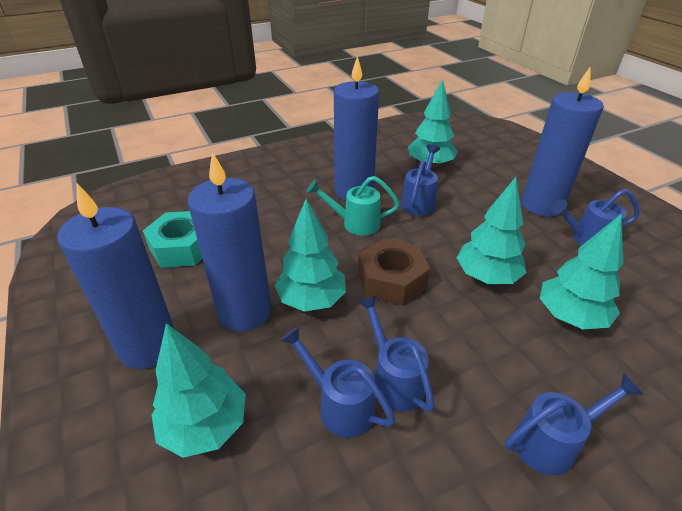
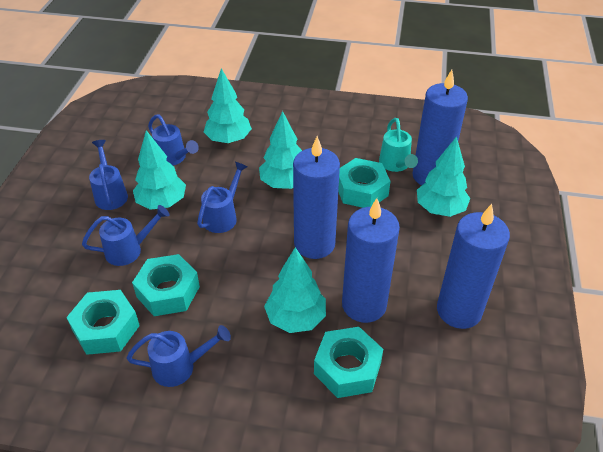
brown nut: [358,238,430,306] = 1 -> none = 0
turquoise nut: [143,211,202,268] = 1 -> [66,290,140,355] [132,254,200,316] [314,327,383,398] [338,158,391,208] = 4

